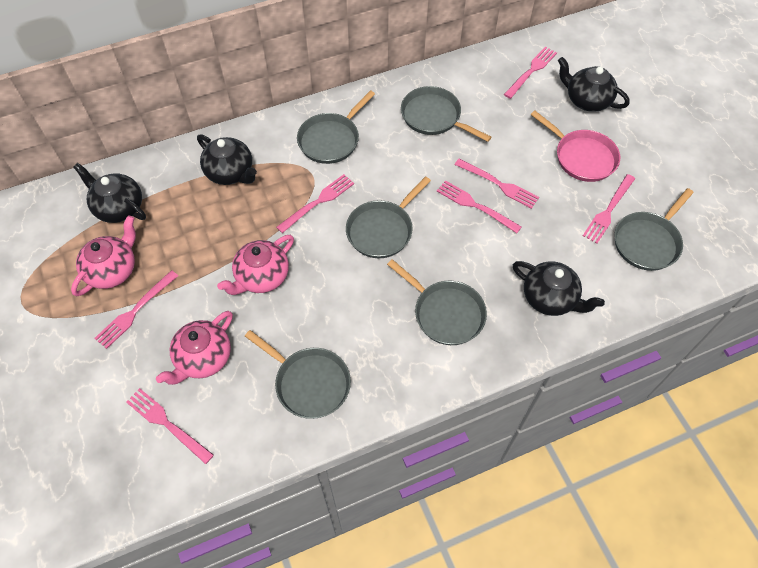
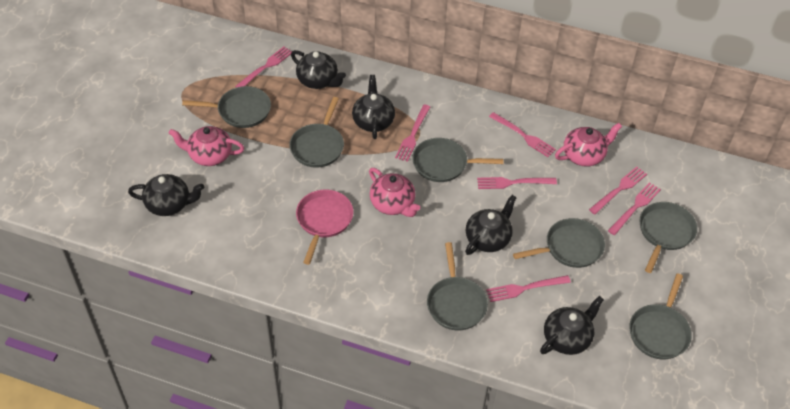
black teapot: [73,163,146,223] [197,134,257,185] [513,261,605,316] [558,57,630,112] = 4 -> [128,174,204,216] [291,50,346,89] [352,75,395,139] [465,195,517,255] [540,296,604,355] = 5
grey pan: [245,330,351,419] [297,90,375,164] [346,176,431,258] [387,259,487,345] [401,86,492,142] [614,188,694,271] = 6 -> [182,86,271,128] [289,97,344,168] [412,138,504,182] [427,242,488,330] [513,218,605,268] [629,273,692,359] [639,202,697,273] = 7

